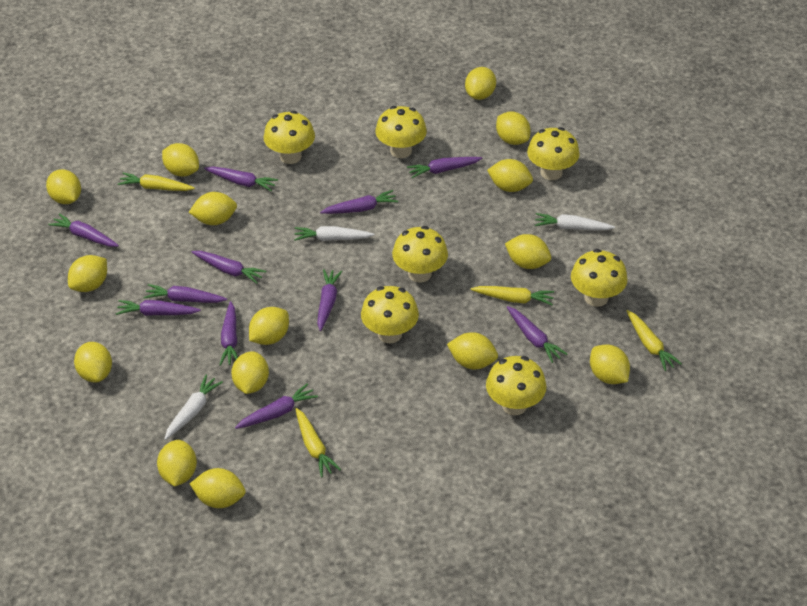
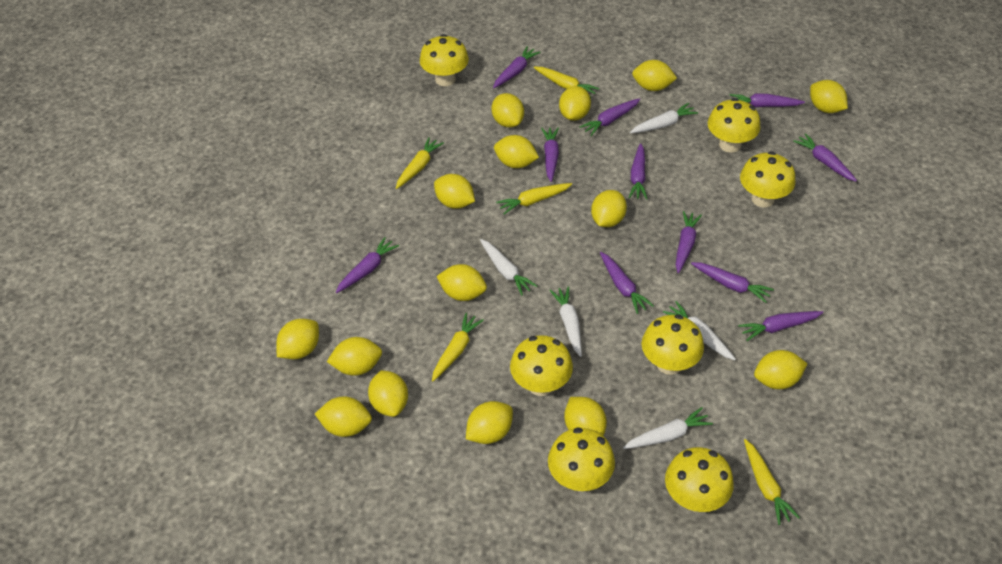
white carrot: [164,375,223,440] [294,226,374,241] [535,213,615,230] = 3 -> [480,239,538,296] [549,286,582,357] [623,407,713,449] [630,103,698,133] [663,301,736,360] = 5
yellow carrot: [118,173,195,191] [295,408,341,477] [471,286,554,305] [627,310,682,371] = 4 -> [396,137,444,189] [432,313,484,382] [496,183,572,214] [534,67,599,98] [744,439,800,525] = 5

